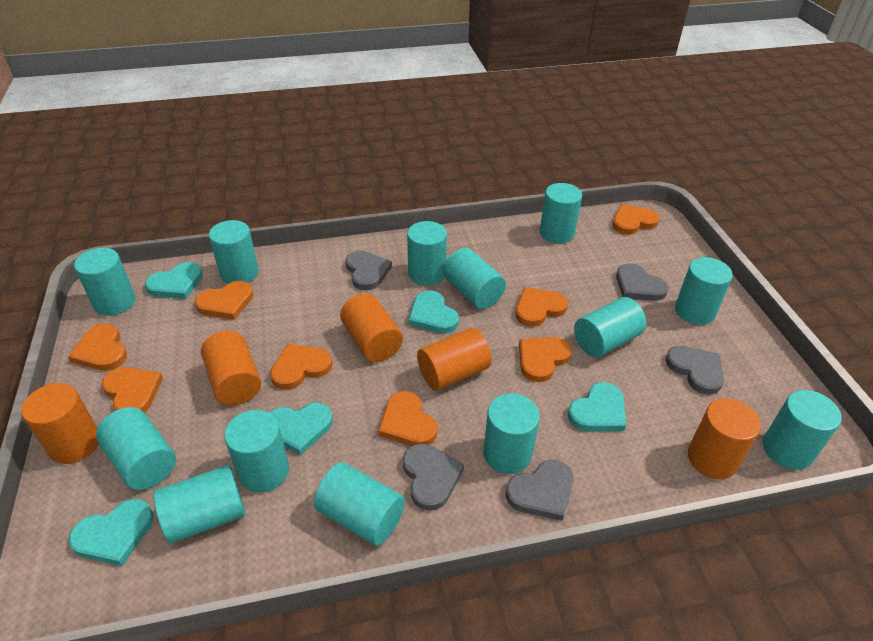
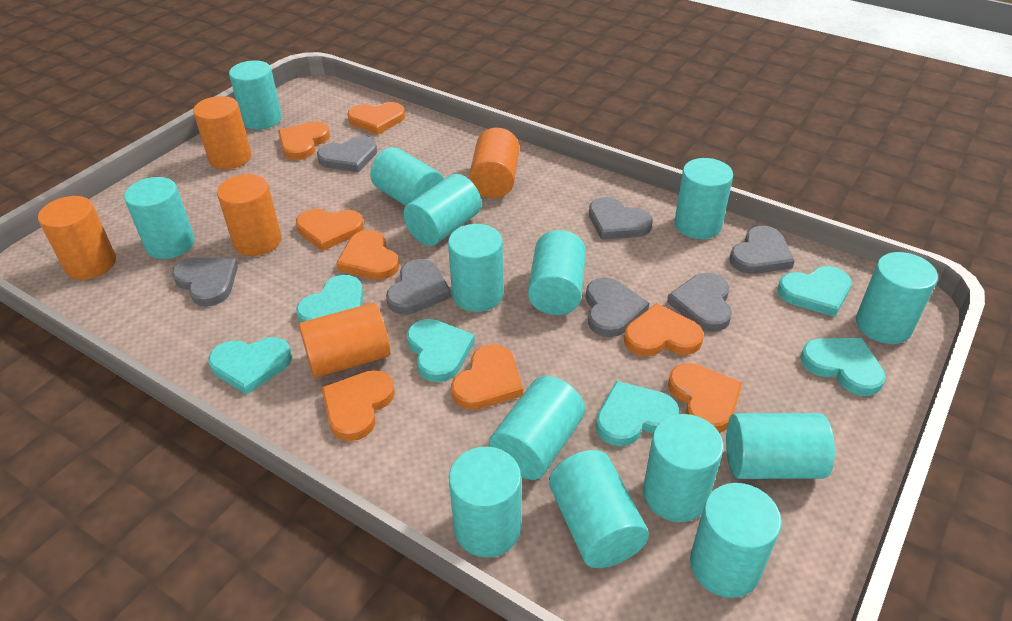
grey heart: [346,251,392,290] [403,444,464,511] [506,460,574,521] [616,263,668,301] [665,346,724,395] = 5 -> [172,257,238,307] [317,136,377,173] [386,259,451,315] [586,277,649,337] [589,197,653,240] [667,273,732,332] [729,226,795,274] = 7
turquoise cylinder: [74,248,135,316] [96,407,176,490] [153,465,245,544] [209,220,259,284] [224,410,289,493] [314,462,405,546] [407,221,447,286] [443,248,506,309] [483,393,540,474] [540,183,582,243] [574,297,646,357] [675,257,733,325] [763,390,842,470] = 13 -> [124,177,195,259] [229,60,282,130] [370,147,444,206] [403,174,482,246] [448,224,504,312] [449,447,521,558] [489,376,585,480] [528,230,586,315] [549,450,649,568] [643,414,724,522] [675,158,733,239] [690,483,782,598] [726,413,835,479] [856,252,938,344] = 14
turquoise heart: [69,499,154,566] [145,262,203,299] [269,403,333,455] [408,290,459,333] [567,382,626,431] = 5 -> [208,337,292,395] [296,275,363,322] [407,319,475,382] [596,381,679,446] [778,266,852,317] [800,337,886,396] = 6

